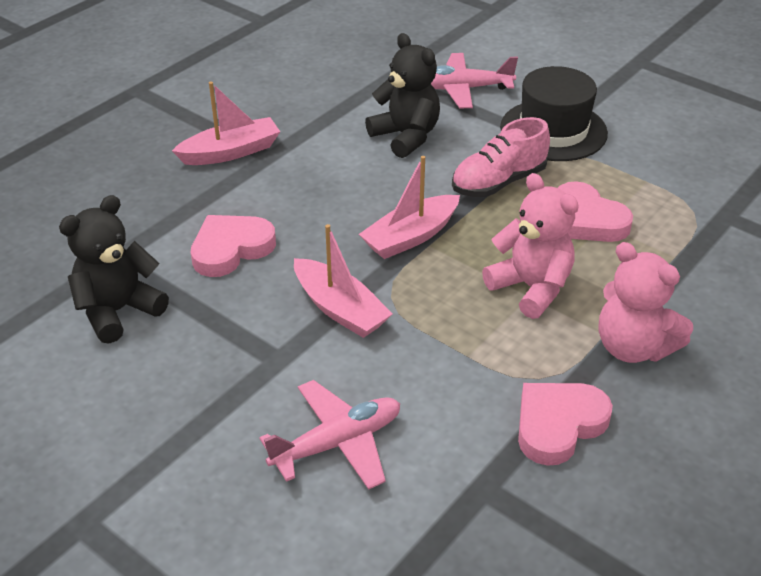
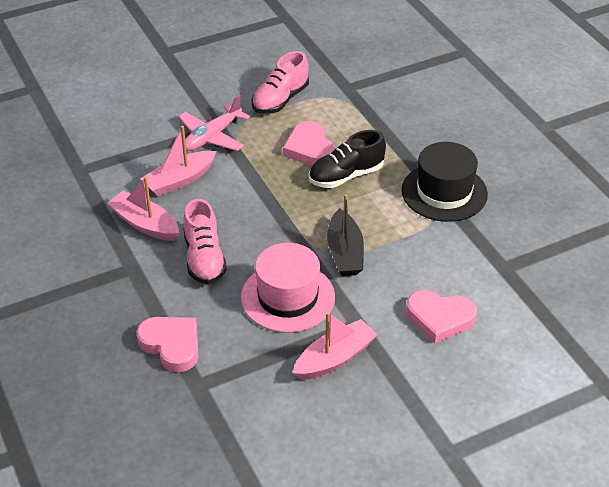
black boat: none = 0 -> [327,194,364,276] = 1
black shoe: none = 0 -> [309,130,386,188] = 1
black teddy bear: [59,195,169,344] [365,33,440,158] = 2 -> none = 0
pink hat: none = 0 -> [241,243,335,333] = 1
pink plane: [260,380,400,490] [431,53,518,108] = 2 -> [178,95,250,151] = 1
pink shoe: [452,117,550,197] = 1 -> [183,199,227,284] [252,51,309,114] = 2
pink teddy bear: [482,173,579,319] [599,242,693,363] = 2 -> none = 0

